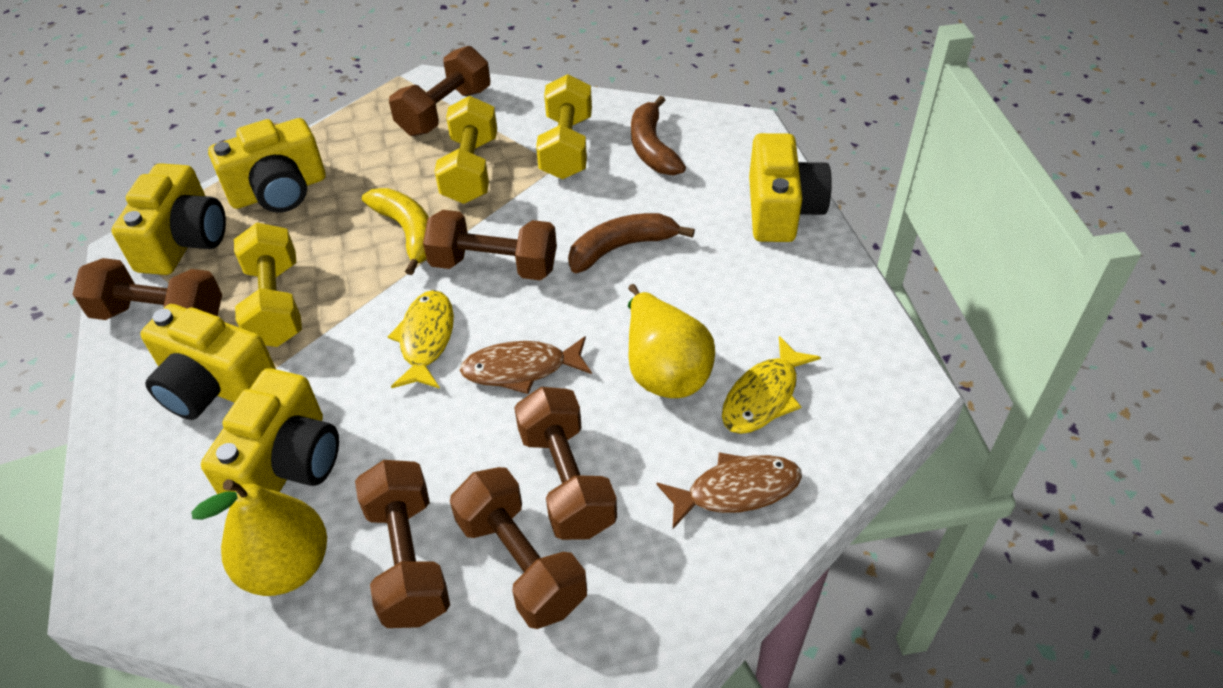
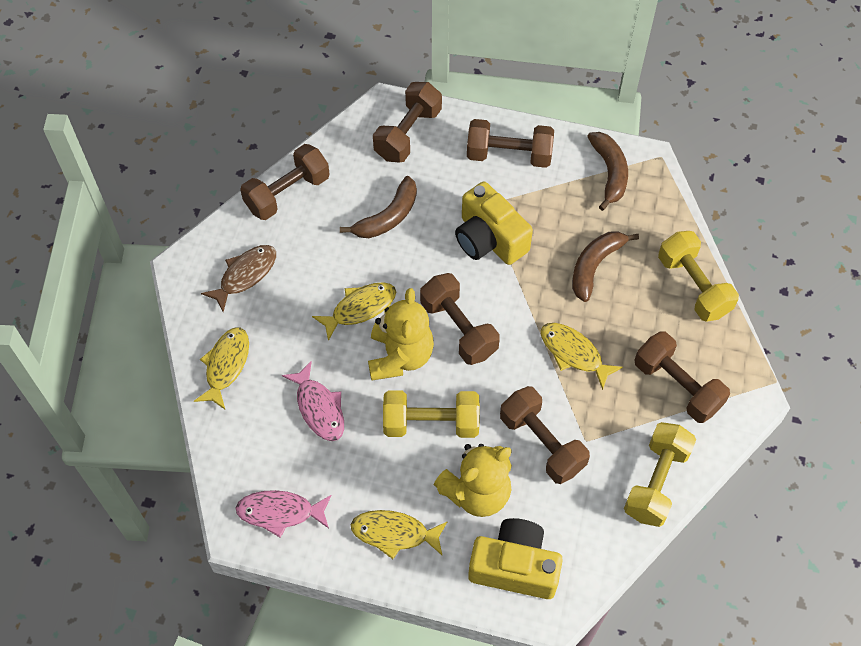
brown banana: [568,213,695,273] [631,96,686,176] = 2 -> [340,176,417,238] [572,231,639,302] [587,132,628,211] = 3
brown fish: [460,336,592,394] [656,452,802,529] = 2 -> [201,245,276,312] = 1
pink fish: none = 0 -> [236,490,332,538] [282,361,344,441] = 2
yellow banana: [362,188,429,275] = 1 -> none = 0
yellow camera: [111,163,226,275] [140,304,276,420] [201,368,339,494] [208,118,326,213] [749,133,832,242] = 5 -> [455,181,533,265] [468,518,563,599] = 2
yellow fish: [387,290,454,389] [722,336,821,434] = 2 -> [194,327,249,409] [312,282,396,341] [351,510,448,559] [541,323,623,390] = 4
yellow pear: [192,479,327,596] [628,284,715,398] = 2 -> none = 0
yellow teddy bear: none = 0 -> [368,288,434,381] [434,444,512,517] = 2

